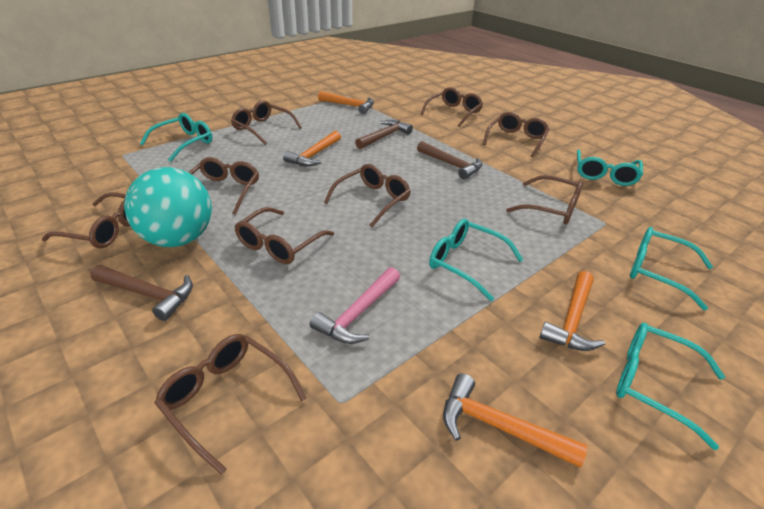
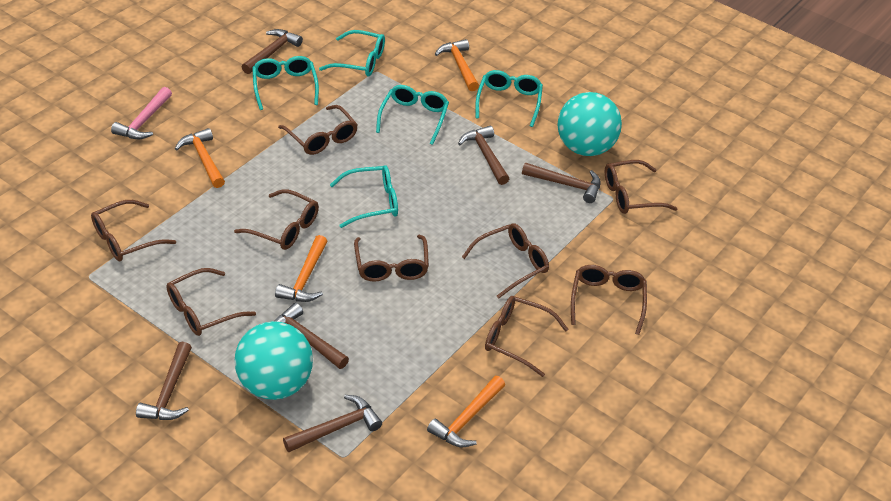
brown hammer: [91,265,193,321] [355,120,413,149] [417,141,482,179] = 3 -> [136,342,192,420] [242,29,303,74] [275,303,349,369] [283,395,382,452] [458,126,509,185] [522,163,601,203] = 6
turquoise ball: [124,167,212,247] = 1 -> [234,321,313,400] [558,92,622,156] = 2

